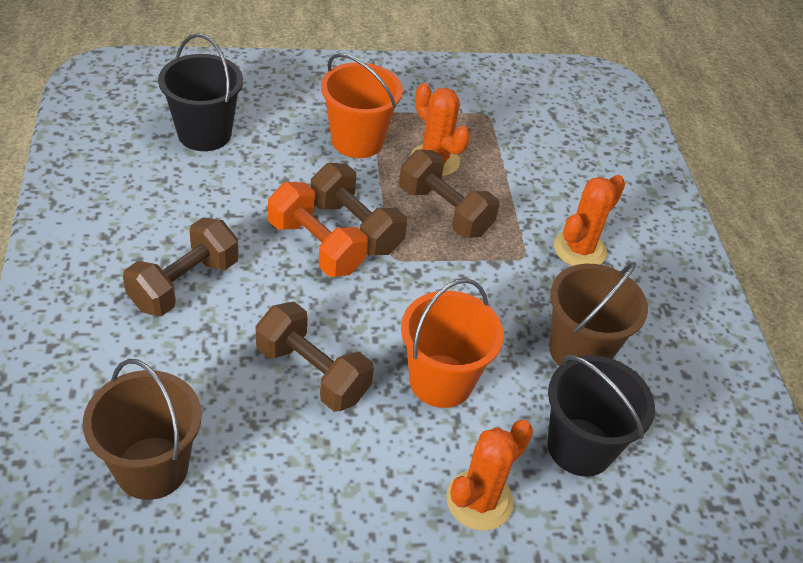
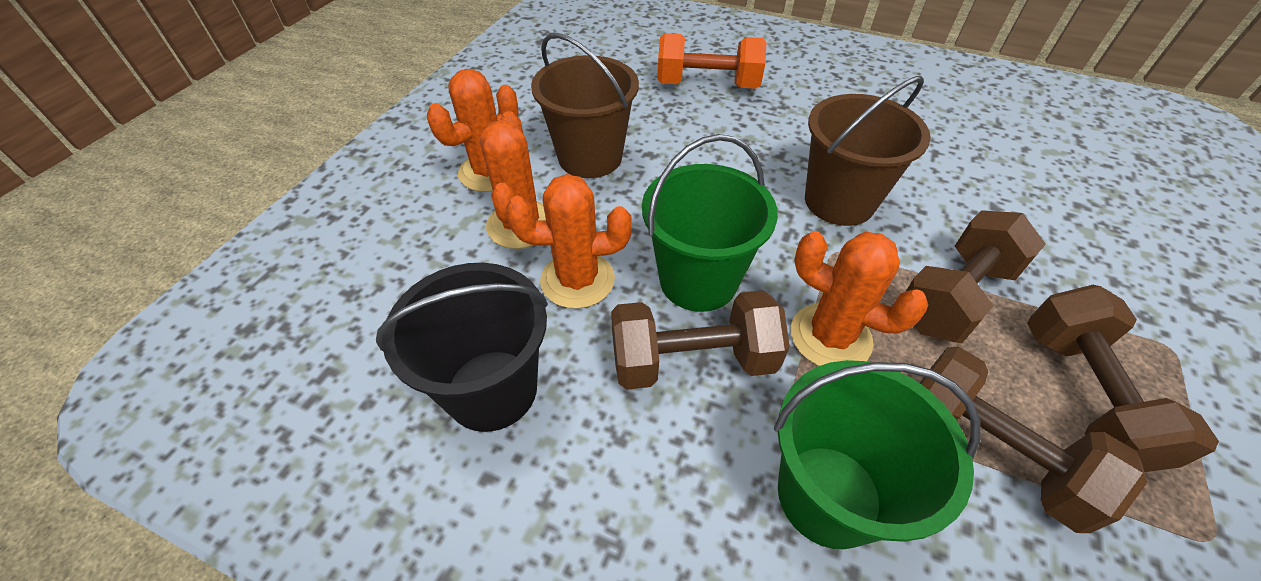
black bucket: [158,34,243,151] [547,355,655,477] = 2 -> [376,263,548,432] = 1
green bucket: none = 0 -> [642,134,778,312] [774,360,981,549] = 2
orange bucket: [321,53,403,158] [401,278,504,408] = 2 -> none = 0
orange cactus: [410,83,470,176] [446,420,533,531] [554,175,625,266] = 3 -> [427,69,519,192] [480,111,546,249] [506,174,632,309] [791,231,928,366] = 4

